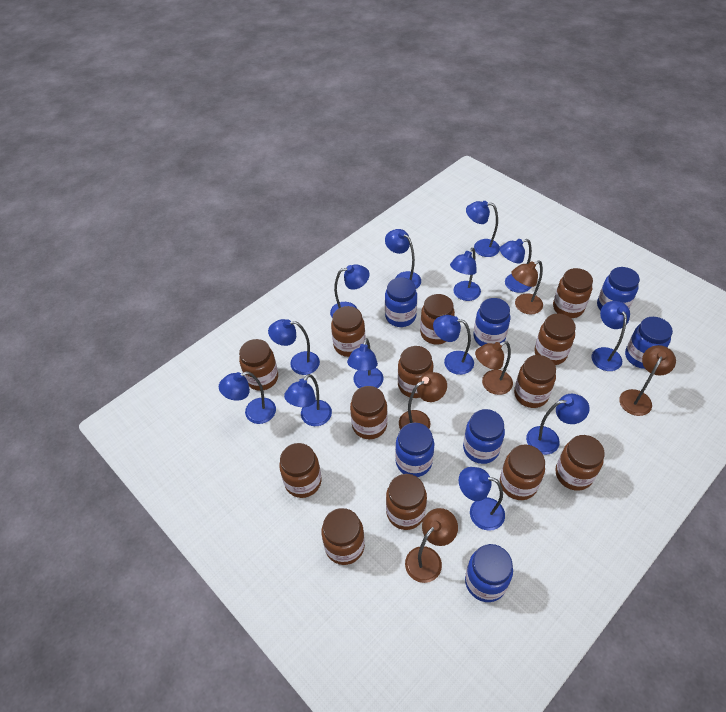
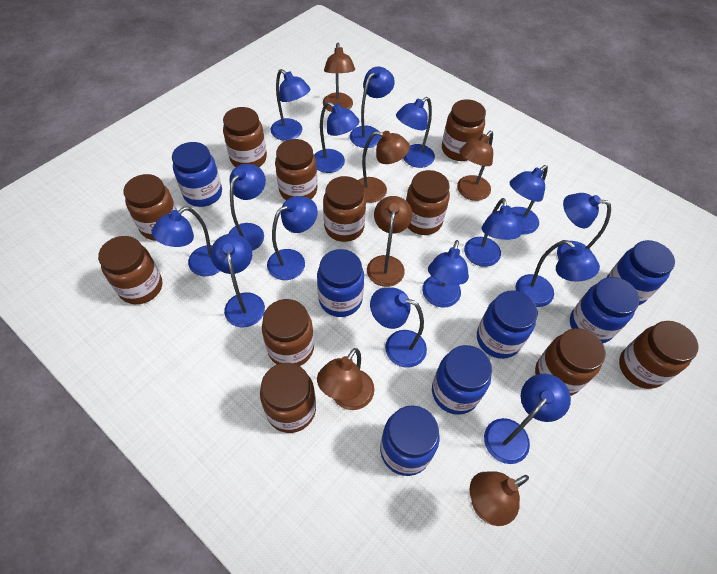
blue lamp: [219,372,276,424] [268,319,320,375] [284,374,332,426] [330,264,370,317] [347,338,384,388] [385,229,421,289] [433,315,474,375] [450,248,481,301] [459,467,505,531] [466,201,500,257] [500,239,532,293] [526,394,590,455] [591,301,630,371] = 13 -> [152,207,220,276] [211,234,265,327] [228,164,266,251] [267,196,318,280] [270,69,310,141] [314,102,359,173] [350,66,395,148] [370,287,427,368] [396,97,435,168] [422,240,469,308] [464,198,522,267] [484,374,571,464] [510,165,548,234] [515,240,600,307] [557,193,611,259] = 15
brown jar: [239,339,278,391] [279,443,322,498] [321,508,365,565] [331,306,365,357] [350,386,388,439] [386,474,427,530] [398,346,433,398] [420,294,455,345] [500,444,545,500] [514,355,556,408] [534,314,576,365] [553,268,593,318] [555,435,605,491] = 13 -> [98,236,162,304] [123,174,177,241] [223,107,267,167] [260,363,316,433] [262,299,314,366] [275,139,317,200] [323,176,366,242] [406,170,450,235] [442,99,486,161] [535,328,605,396] [619,321,698,389] = 11
brown lamp: [399,372,447,430] [405,508,458,583] [475,341,513,395] [511,260,543,315] [619,345,676,416] = 5 -> [317,348,375,410] [323,43,355,112] [358,131,410,203] [367,196,412,287] [457,131,493,201] [470,471,529,526] = 6

